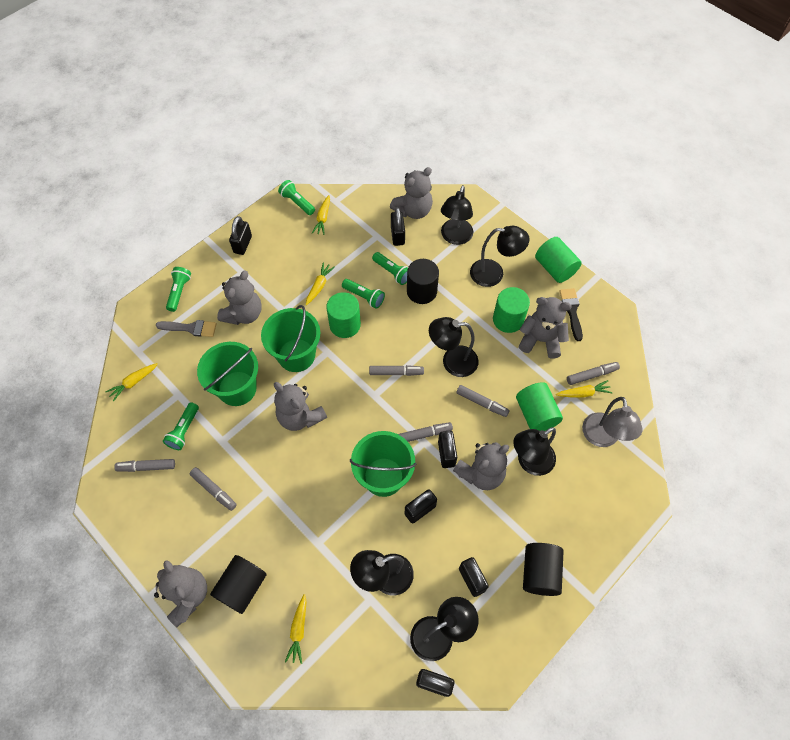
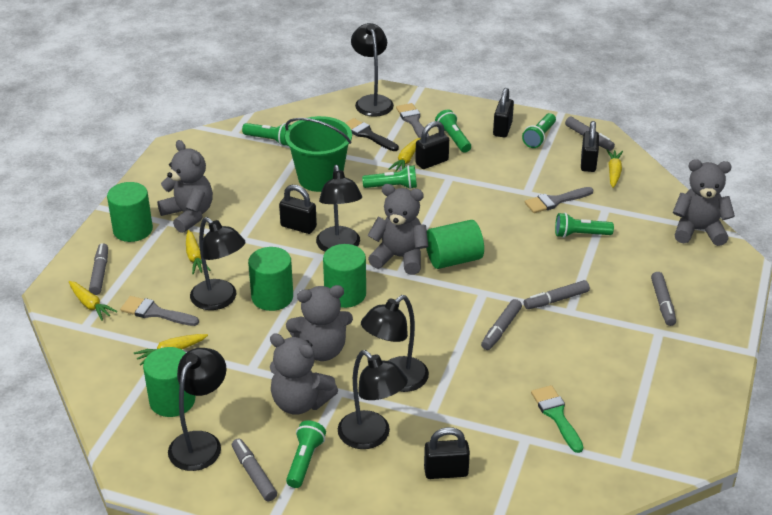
black cylinder: [210,555,267,614] [407,259,439,304] [523,543,564,596] = 3 -> none = 0
black padlock: [229,216,252,255] [391,207,405,246] [405,489,437,523] [416,669,454,697] [438,430,457,468] [459,557,489,597] = 6 -> [279,185,317,234] [415,121,449,169] [424,427,470,479] [493,88,514,137] [581,121,599,172] = 5
green brush: none = 0 -> [531,385,583,453] = 1
green bucket: [197,342,258,406] [261,305,320,372] [350,431,416,497] = 3 -> [285,116,352,192] = 1
green cylinder: [326,292,361,338] [493,287,530,333] [516,382,563,431] [535,237,582,283] = 4 -> [107,182,153,242] [143,347,195,417] [248,247,293,311] [323,244,366,308] [426,220,484,269] = 5
green flashlight: [163,402,199,450] [166,267,191,312] [278,180,315,215] [342,279,385,309] [372,252,408,285] = 5 -> [242,123,290,146] [286,420,326,488] [362,165,417,189] [435,110,471,153] [522,113,556,148] [555,213,614,238] = 6
grey brush: [156,320,217,337] = 1 -> [120,296,199,326] [396,103,429,138] [525,187,594,213] = 3
grey lamp: [582,397,642,447] = 1 -> none = 0
grey teddy bear: [154,560,207,627] [217,270,262,325] [274,382,327,431] [390,167,433,219] [453,442,509,490] [519,297,572,359] = 6 -> [157,140,213,233] [270,333,338,415] [286,285,353,361] [368,184,428,275] [672,159,735,246] = 5

